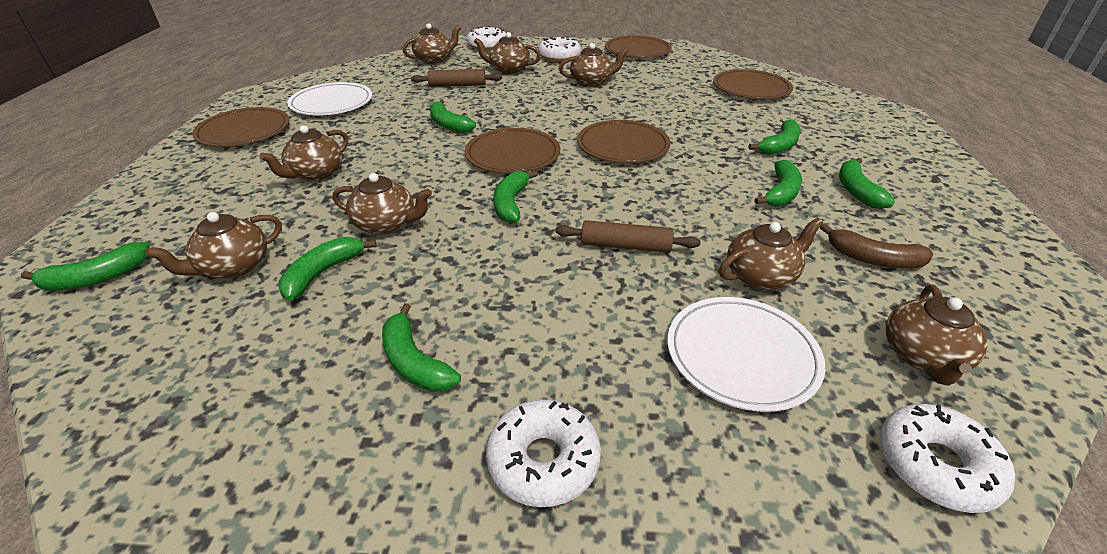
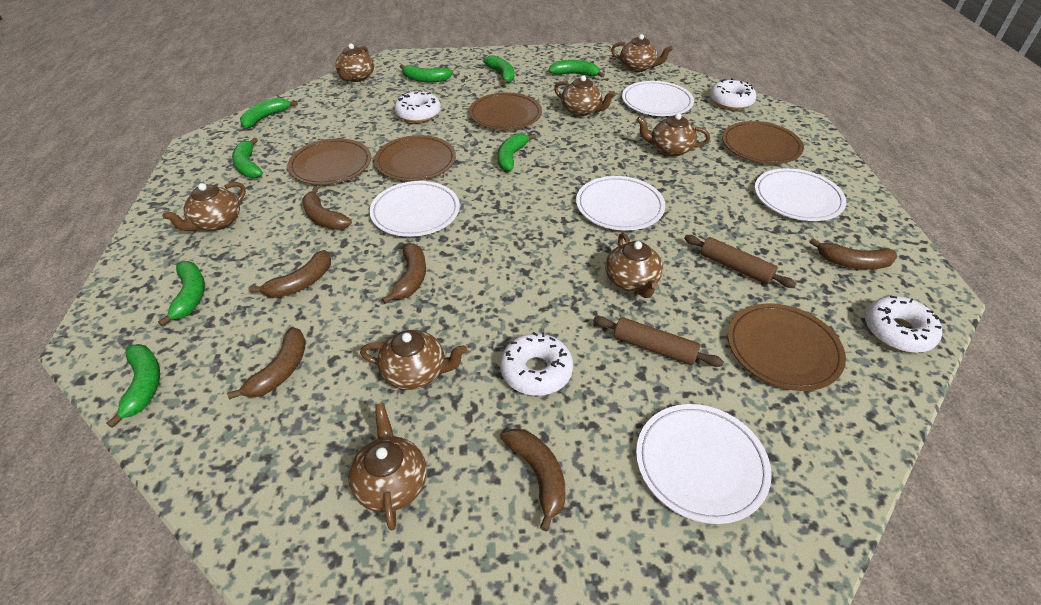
brown banana: [820,223,933,268] = 1 -> [227,327,306,399] [250,250,331,298] [302,187,352,230] [382,243,426,304] [501,429,565,531] [809,238,898,270] = 6
white plate: [287,82,372,116] [667,297,826,412] = 2 -> [369,181,460,237] [576,176,665,231] [622,81,694,116] [636,404,772,524] [755,168,846,221] = 5

